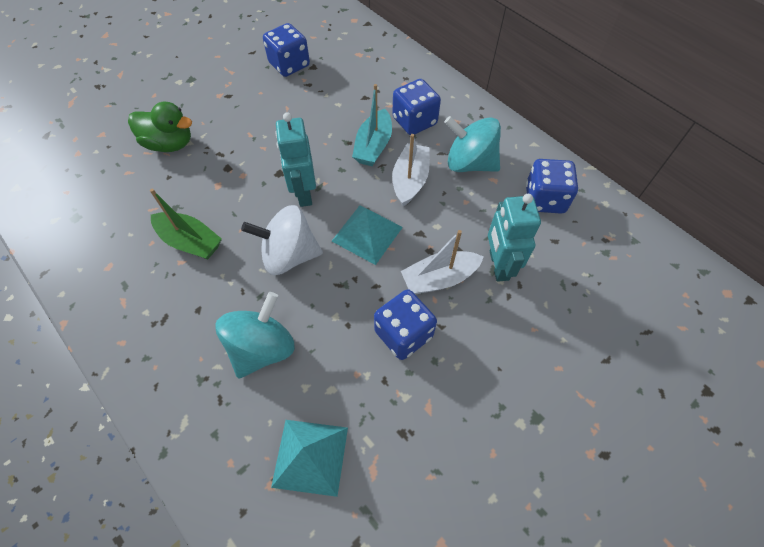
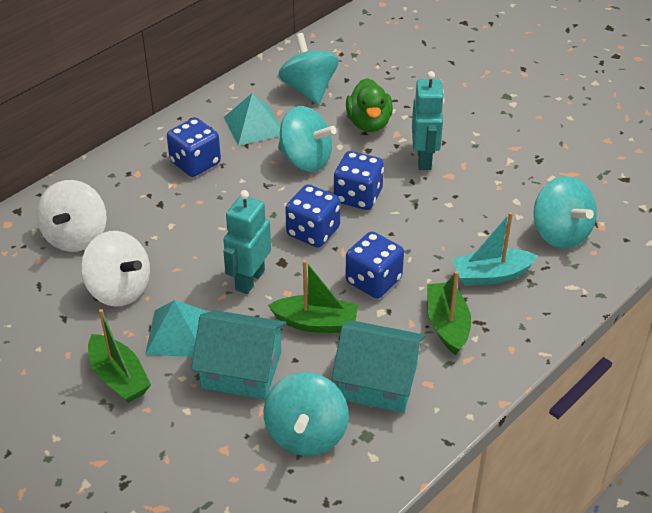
green boat: [150,189,222,260] = 1 -> [88,309,151,403] [268,260,358,333] [427,271,471,355] = 3
turquoise house: none = 0 -> [191,310,286,400] [332,320,425,413] = 2
turquoise spinning top: [215,292,295,378] [444,116,501,172] = 2 -> [264,372,349,456] [278,33,339,105] [278,106,337,172] [533,176,597,249] = 4
white boat: [392,134,430,207] [401,230,484,295] = 2 -> none = 0
white spinning top: [241,205,323,275] = 1 -> [36,180,107,252] [81,231,150,307] = 2

